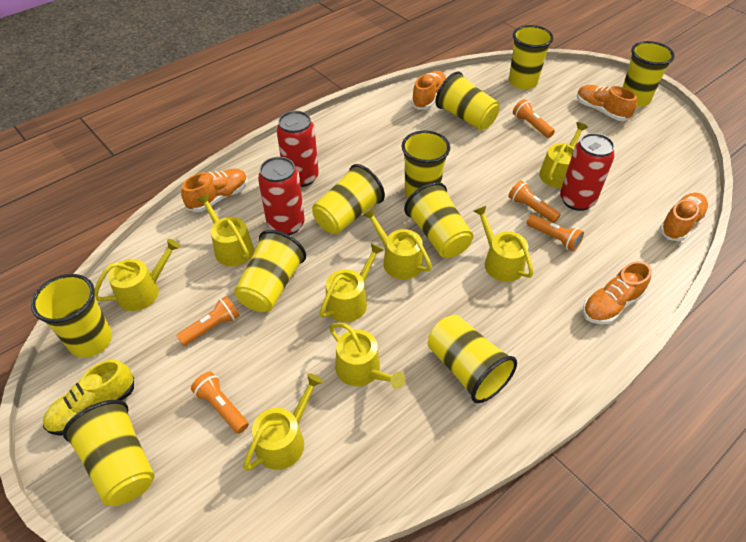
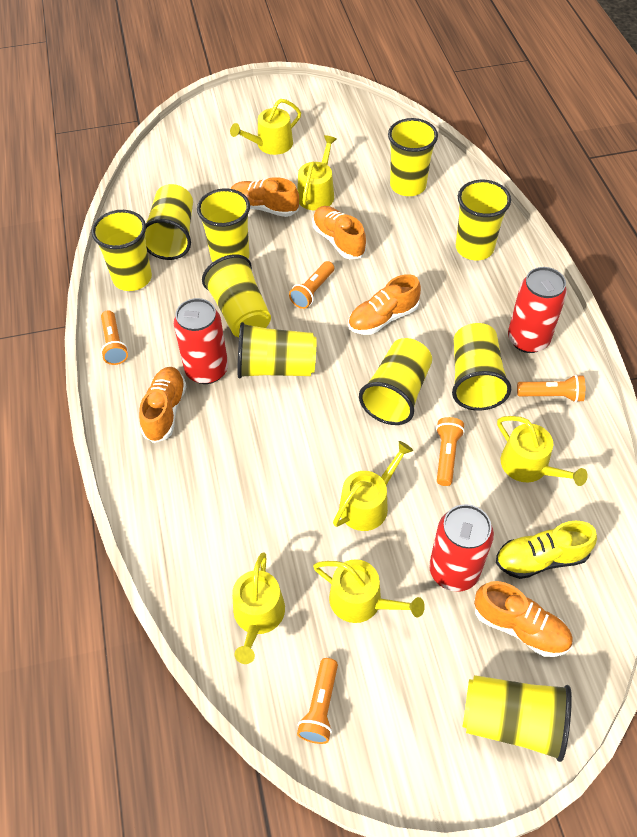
yellow watering can: [94,239,181,311] [197,193,254,266] [243,373,323,471] [320,243,384,322] [329,323,405,389] [363,208,432,280] [474,205,534,282] [539,122,588,188] = 8 -> [230,99,301,155] [232,553,285,664] [297,135,337,211] [313,559,425,623] [333,441,414,531] [497,416,587,486] = 6

